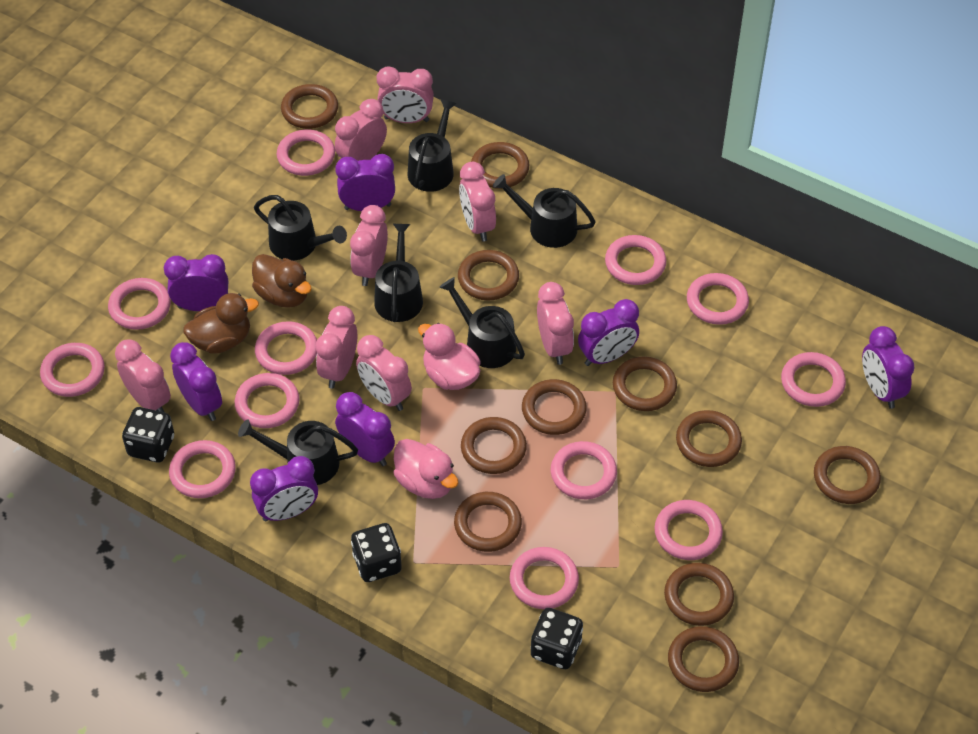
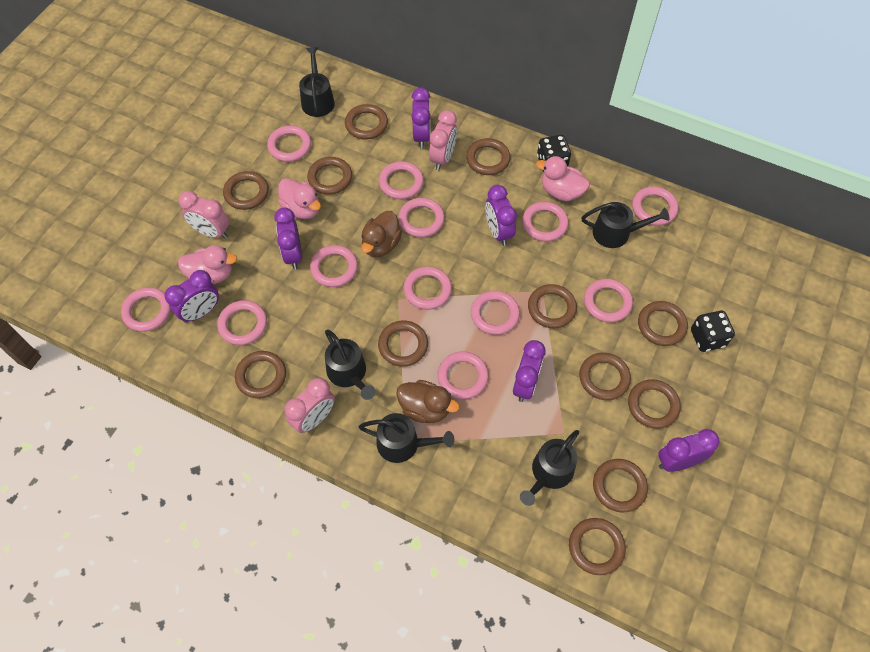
black dice: [122,407,174,463] [351,523,402,582] [530,608,583,669] = 3 -> [537,135,571,172] [691,311,735,352] = 2
black watering can: [238,419,358,485] [254,195,347,261] [374,224,423,322] [408,99,457,192] [440,277,525,368] [493,174,596,248] = 6 -> [299,47,335,117] [325,329,375,400] [359,413,454,463] [520,430,579,506] [581,202,669,248] = 5
brown ring: [281,84,338,129] [454,492,522,552] [458,250,519,301] [461,417,527,474] [471,142,529,189] [522,379,587,435] [613,356,677,411] [664,563,734,626] [668,626,739,692] [676,410,742,467] [814,446,881,504] = 11 -> [223,171,269,210] [235,351,286,399] [307,157,352,195] [345,104,388,140] [378,321,428,367] [466,138,511,175] [528,284,577,328] [569,518,626,575] [579,353,631,400] [593,459,648,512] [628,379,681,429] [638,301,688,346] = 12
pink clock: [115,340,171,412] [315,306,357,389] [335,99,387,161] [350,205,388,286] [356,335,412,411] [377,66,434,123] [459,162,496,241] [537,282,574,365] = 8 -> [178,191,229,239] [284,378,335,433] [429,110,457,170] = 3
pink duck: [393,439,458,499] [418,323,481,390] = 2 -> [178,245,237,284] [278,178,321,219] [536,156,590,201] = 3
purple clock: [164,254,228,311] [170,342,222,421] [250,456,318,521] [335,154,395,211] [335,392,395,466] [578,299,639,366] [862,326,915,409] = 7 -> [165,270,219,323] [274,207,302,269] [411,88,431,149] [485,185,517,246] [513,340,546,402] [658,429,720,472] = 6

